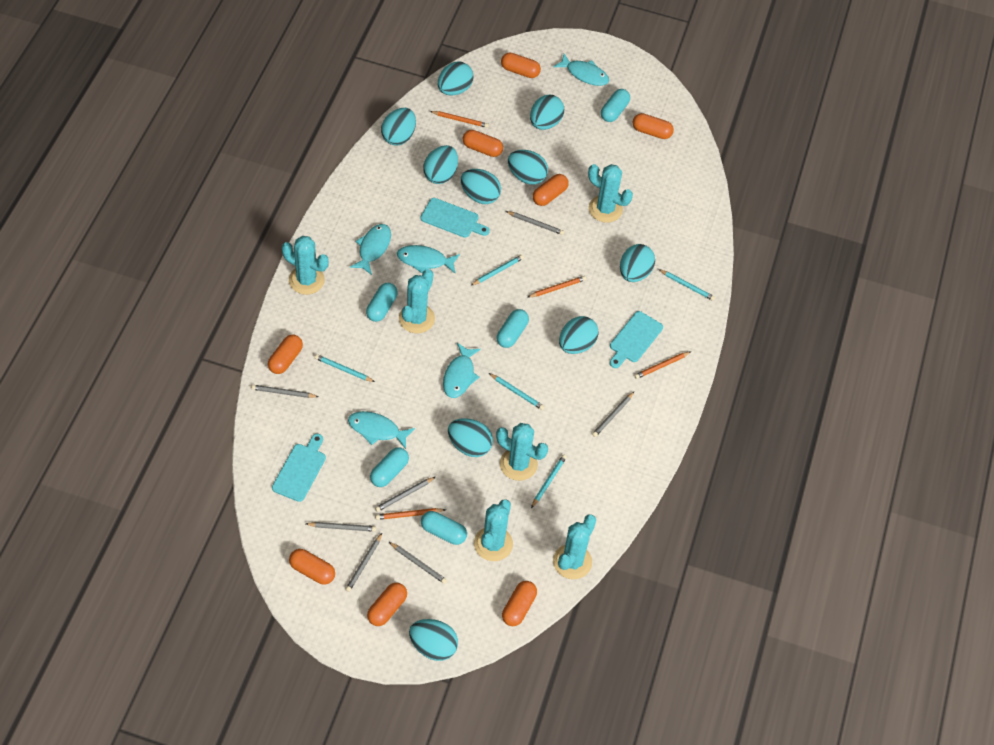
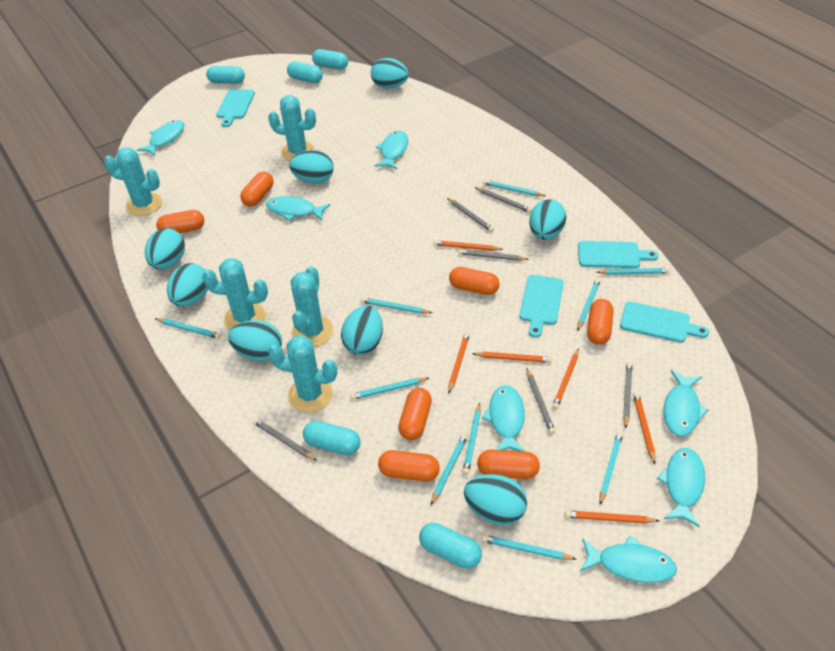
grey pencil: [251,385,319,398] [306,522,377,532] [345,533,382,592] [375,477,435,512] [389,542,447,584] [506,211,564,235] [592,392,634,437] = 7 -> [253,418,317,461] [447,198,494,232] [458,249,529,261] [474,187,532,213] [527,368,556,434] [623,362,633,428] = 6
orange capsule: [268,335,303,374] [289,549,335,584] [367,583,407,626] [463,130,503,157] [501,53,541,78] [502,581,537,626] [533,174,569,206] [633,113,674,139] = 8 -> [156,210,204,233] [240,171,273,207] [378,450,440,482] [398,388,432,440] [449,267,500,295] [477,450,540,479] [587,299,613,345] = 7
orange pencil: [375,508,446,520] [430,111,489,128] [528,276,586,297] [634,351,691,379] = 4 -> [433,240,503,251] [448,332,470,393] [472,352,552,363] [552,348,579,409] [565,510,659,524] [633,392,656,464] = 6
turquoise cactus: [282,236,329,295] [399,269,435,333] [474,499,513,561] [496,423,548,481] [553,515,596,579] [588,164,633,223] = 6 -> [104,147,162,216] [202,258,268,330] [268,95,316,161] [268,335,337,413] [291,266,333,347] = 5
turquoise cutting board: [272,434,326,502] [420,198,490,238] [610,311,663,368] = 3 -> [216,89,255,127] [519,275,564,338] [578,241,658,268] [620,301,709,343] = 4
turquoise egg: [381,108,416,145] [409,619,458,661] [423,145,458,184] [438,62,474,96] [448,418,493,457] [461,169,501,204] [508,150,548,185] [530,95,564,130] [559,316,599,354] [620,244,655,282] = 10 -> [145,228,185,269] [167,263,208,307] [228,320,282,361] [289,150,334,184] [341,305,383,355] [371,58,409,89] [464,474,527,525] [529,199,566,240] = 8
turquoise fish: [348,411,415,449] [350,224,391,275] [397,245,460,274] [443,343,481,398] [553,54,609,86] = 5 -> [137,120,184,156] [266,196,330,221] [374,131,408,169] [482,385,525,452] [580,535,677,583] [657,448,705,527] [663,370,708,436] = 7
turquoise pencil: [314,354,375,382] [471,255,524,285] [489,373,545,410] [531,455,567,508] [658,269,715,301] = 5 -> [155,318,221,339] [350,377,429,400] [361,297,432,314] [431,434,468,505] [462,403,481,475] [482,535,577,560] [483,180,545,196] [577,278,601,331] [597,268,670,275] [599,432,623,505] = 10

